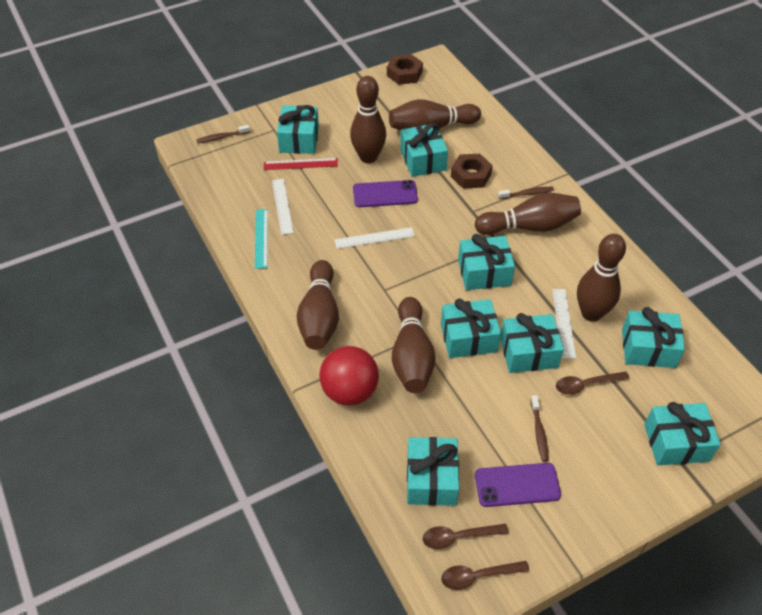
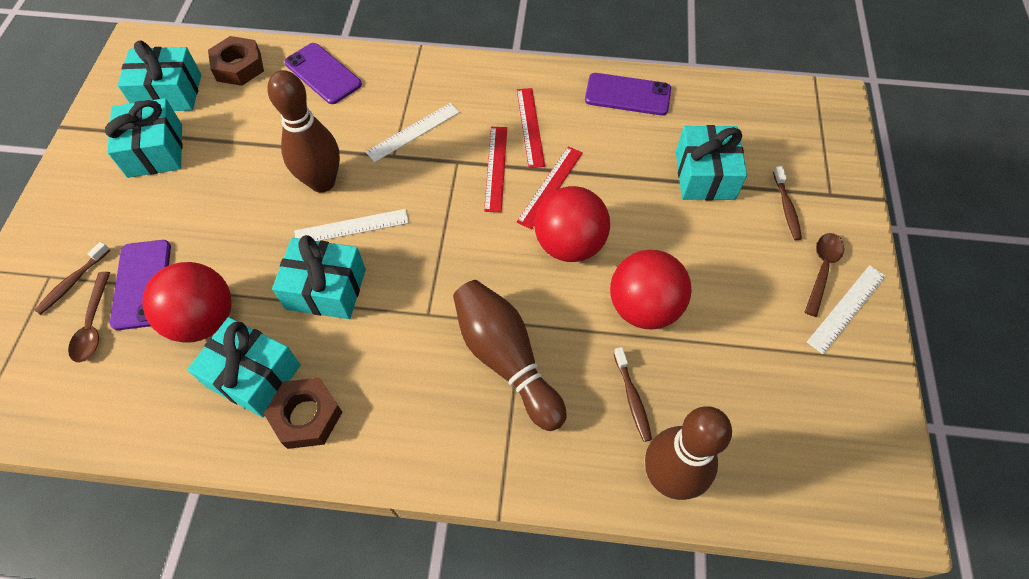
brown bowling pin: [297,260,339,350] [350,76,386,163] [389,99,481,130] [392,297,436,393] [475,193,581,235] [577,234,626,322] = 6 -> [267,70,340,192] [453,280,566,431] [645,406,732,500] = 3
brown spoon: [423,524,509,549] [441,561,529,590] [556,371,629,395] = 3 -> [68,272,110,363] [805,233,844,317] = 2
purple phone: [353,180,418,207] [475,463,561,507] = 2 -> [110,240,171,330] [284,43,362,104] [585,73,671,115] = 3
red ball: [319,346,379,406] = 1 -> [142,262,232,343] [534,186,610,262] [610,250,692,329] = 3
red ruler: [264,158,338,170] = 1 -> [484,127,507,212] [517,88,545,168] [517,146,583,230] = 3
turquoise gift: [277,105,319,154] [400,123,448,177] [407,437,459,506] [441,299,501,358] [458,234,515,290] [500,313,564,373] [622,307,685,368] [644,402,721,465] = 8 -> [105,98,183,178] [118,40,201,111] [187,317,300,417] [272,235,366,319] [676,125,747,200] = 5
turquoise ruler: [255,209,268,269] = 1 -> none = 0

